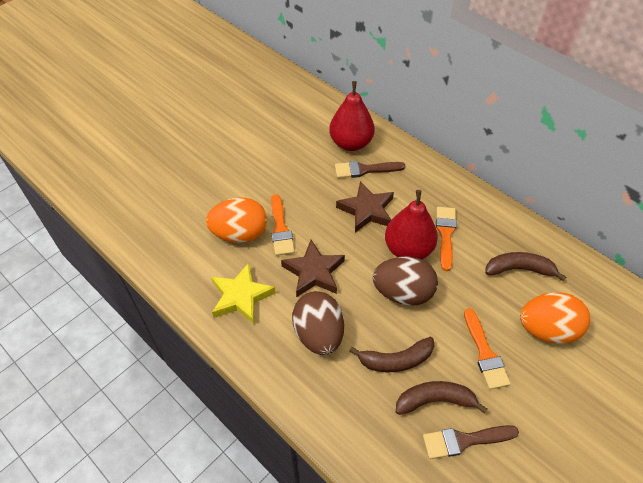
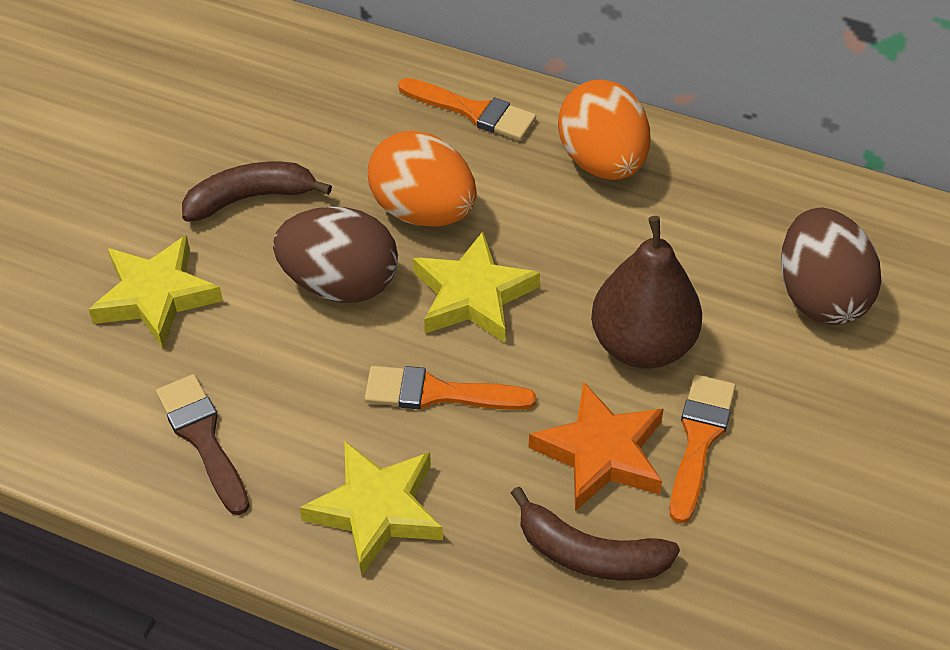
brown banana: [349,337,435,372] [396,381,488,415] [485,252,566,281] = 3 -> [182,162,332,222] [511,487,680,581] = 2
brown brush: [335,161,405,178] [423,425,519,459] = 2 -> [156,374,249,515] = 1
brown pear: none = 0 -> [591,216,702,369] = 1
brown star: [281,240,345,297] [336,181,394,233] = 2 -> none = 0
orange star: none = 0 -> [528,381,664,511] = 1
red pear: [329,81,375,151] [385,190,438,259] = 2 -> none = 0
yellow star: [211,263,276,324] = 1 -> [89,235,223,348] [299,441,443,576] [413,231,540,343] = 3

